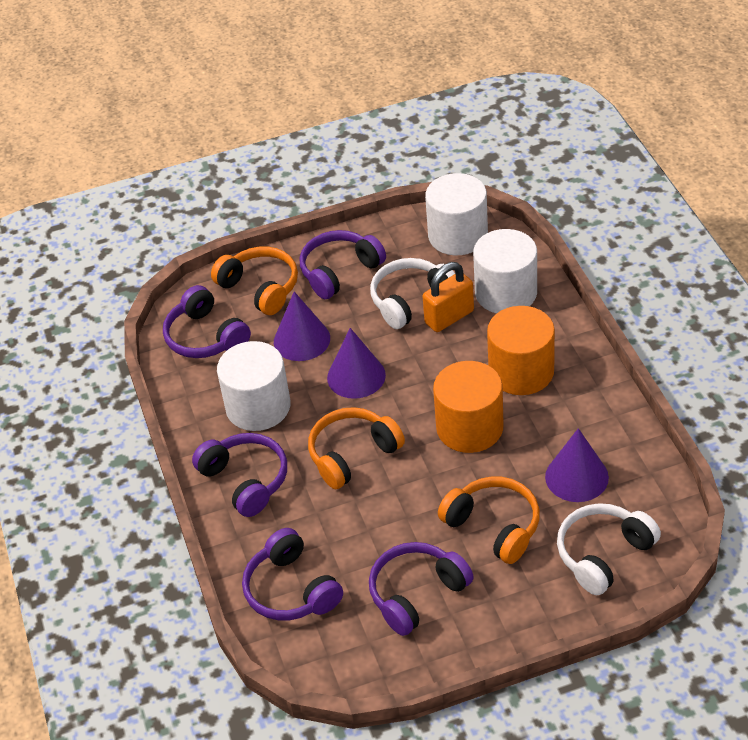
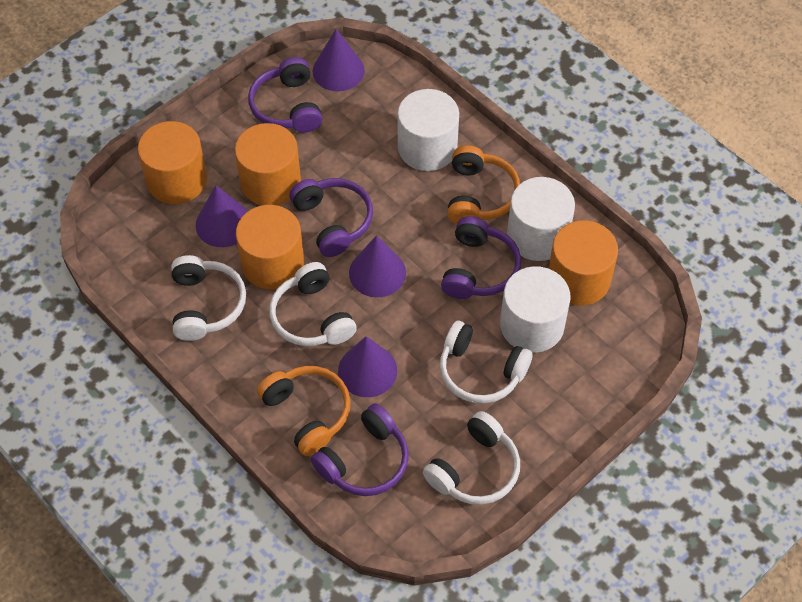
orange cylinder: [433,361,504,453] [487,306,555,395] = 2 -> [138,121,207,204] [235,123,301,205] [236,205,304,290] [549,220,618,306] = 4
orange headphones: [211,247,298,315] [308,407,405,489] [438,477,540,564] = 3 -> [257,366,351,456] [447,145,520,224] = 2
orange padlock: [423,262,474,332] = 1 -> none = 0
purple cone: [274,292,330,361] [327,328,386,399] [545,428,609,502] = 3 -> [196,185,248,247] [312,29,365,91] [338,336,397,397] [349,235,406,297] = 4
purple headphones: [163,285,251,358] [192,433,287,517] [242,528,343,620] [300,230,386,299] [369,542,474,636] = 5 -> [248,57,322,133] [289,178,373,257] [311,403,409,496] [441,216,521,299] = 4
white headphones: [370,258,455,329] [557,503,661,595] = 2 -> [171,255,246,341] [269,262,357,346] [423,411,520,505] [440,321,533,404] = 4

